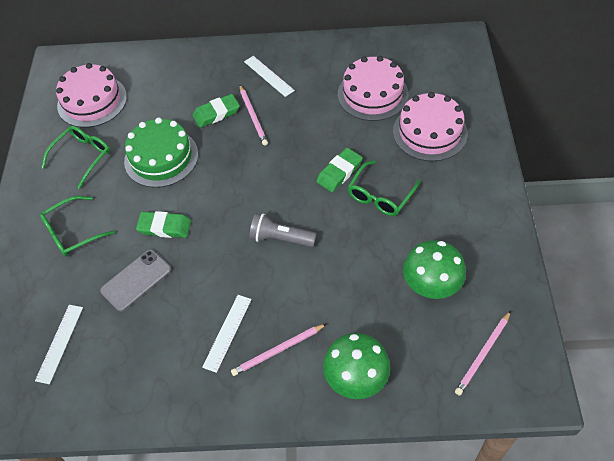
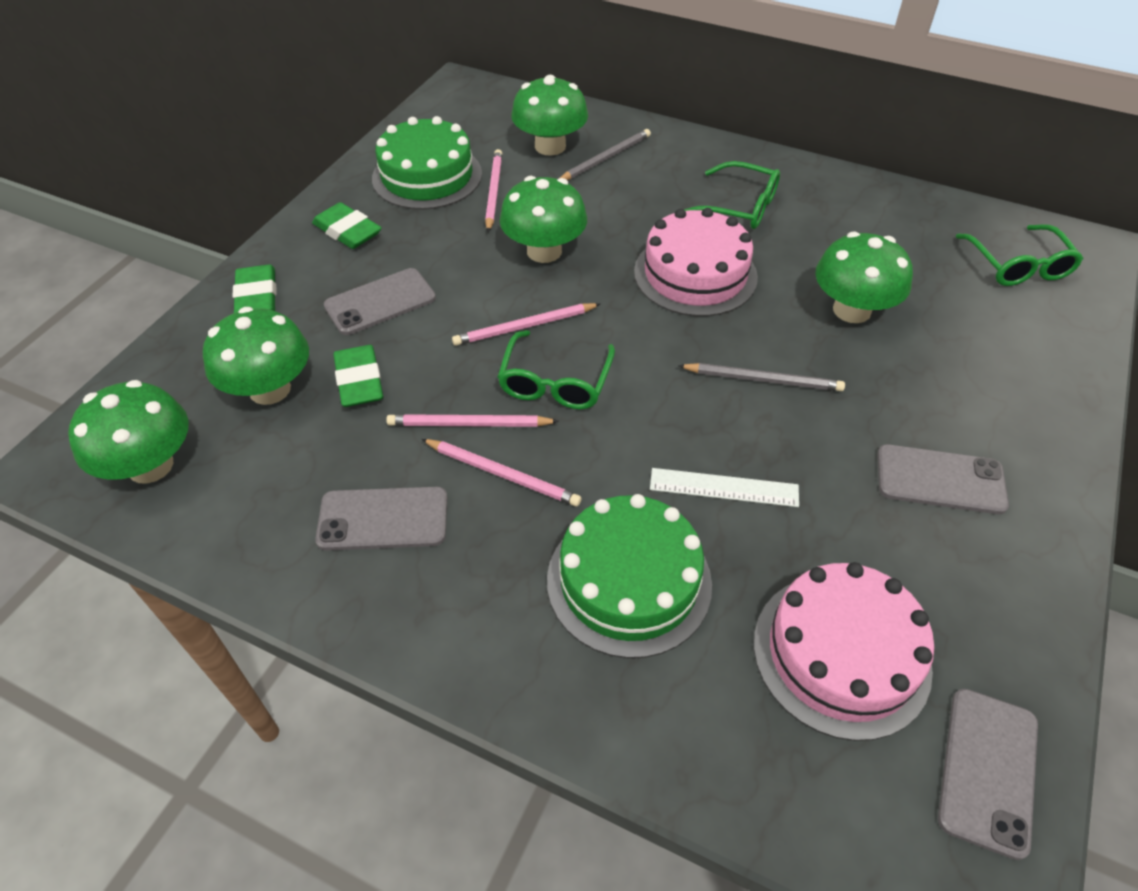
green cake: [124,117,198,188] = 1 -> [372,116,482,210] [547,494,712,658] = 2
green mushroom: [323,333,391,399] [403,240,466,299] = 2 -> [68,380,189,484] [203,307,309,405] [500,176,587,263] [511,75,588,156] [815,231,913,323] = 5
grey flashlight: [249,213,316,247] = 1 -> none = 0
grey pencil: none = 0 -> [560,129,651,180] [678,363,845,391] = 2
grey phone: [100,249,171,311] = 1 -> [316,487,447,551] [324,268,436,335] [877,444,1009,515] [938,689,1038,860] = 4
pink cake: [56,63,127,128] [338,56,409,121] [393,92,468,161] = 3 -> [634,208,758,316] [754,562,934,741] = 2
pink pencil: [231,324,326,376] [240,85,268,146] [455,311,511,396] = 3 -> [386,414,559,427] [422,439,582,507] [452,303,600,346] [485,149,502,232] = 4
white ruler: [35,305,83,384] [202,295,252,373] [244,56,295,97] = 3 -> [650,468,799,507] = 1

